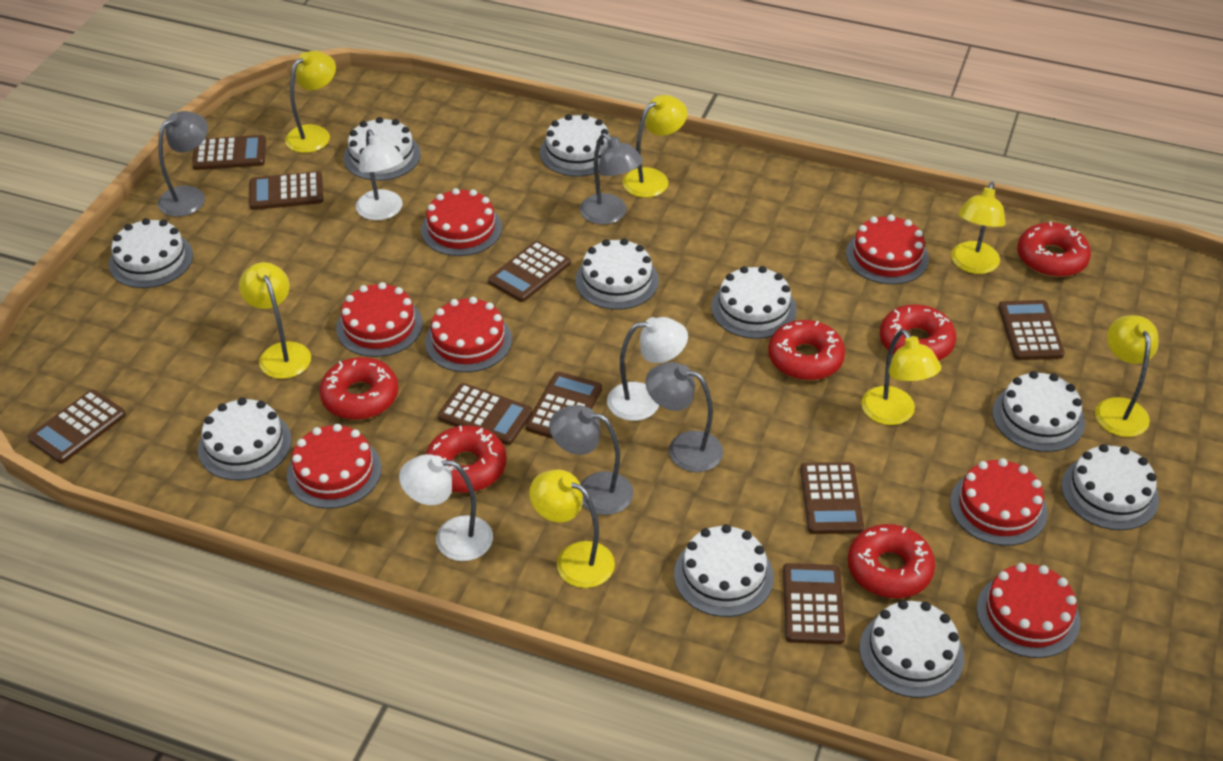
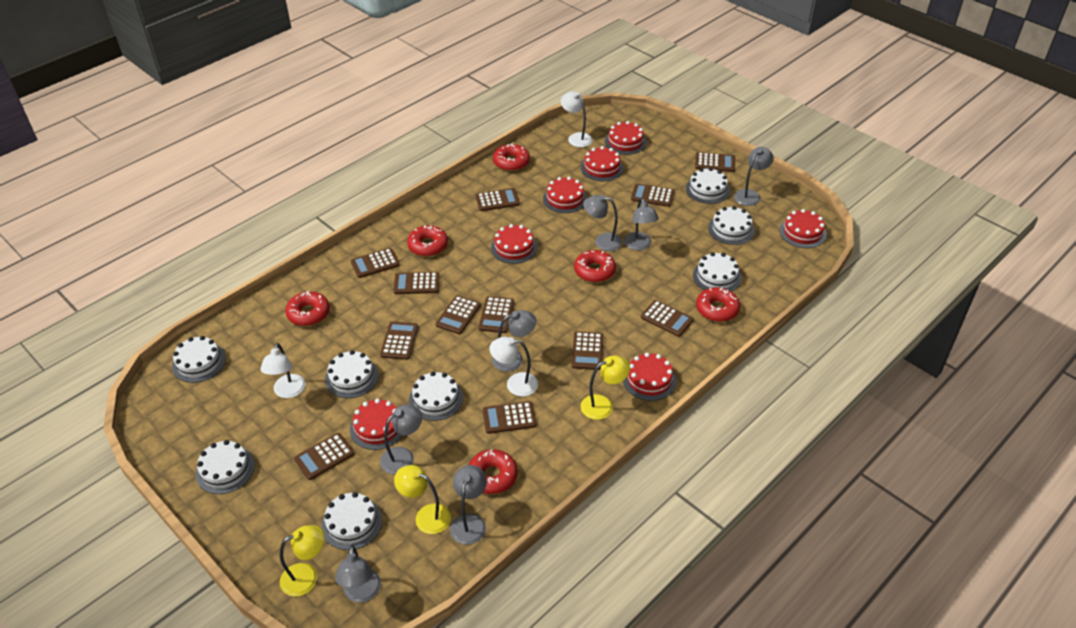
brown calculator: [28,390,126,463] [192,135,266,170] [249,171,323,210] [438,383,532,445] [488,241,571,302] [526,372,602,439] [783,563,845,644] [800,462,864,534] [998,300,1065,360] = 9 -> [294,433,355,480] [351,248,400,278] [380,321,418,360] [393,272,440,294] [436,295,481,334] [476,188,520,211] [479,296,514,333] [483,401,536,434] [571,331,604,370] [631,184,675,207] [641,300,694,337] [695,152,735,172] = 12
grey lamp: [158,111,208,217] [549,405,634,515] [580,133,643,225] [645,362,723,472] = 4 -> [335,545,381,602] [380,405,422,474] [450,465,487,545] [492,310,536,372] [583,195,623,251] [624,198,659,250] [734,147,774,206] = 7
white cake: [109,218,193,288] [198,398,292,480] [343,117,421,181] [540,114,610,177] [575,238,659,310] [674,524,774,617] [711,266,797,339] [860,600,964,698] [992,371,1085,452] [1061,444,1159,530] = 10 -> [172,336,226,383] [196,440,255,494] [321,492,383,550] [325,350,379,398] [409,371,463,421] [686,167,730,204] [693,252,742,292] [708,206,755,245] = 8
yellow lamp: [239,262,311,379] [285,51,336,153] [529,470,615,588] [623,95,687,198] [861,329,941,425] [951,182,1005,274] [1095,315,1159,437] = 7 -> [280,525,325,597] [394,465,451,534] [581,355,630,420] = 3

